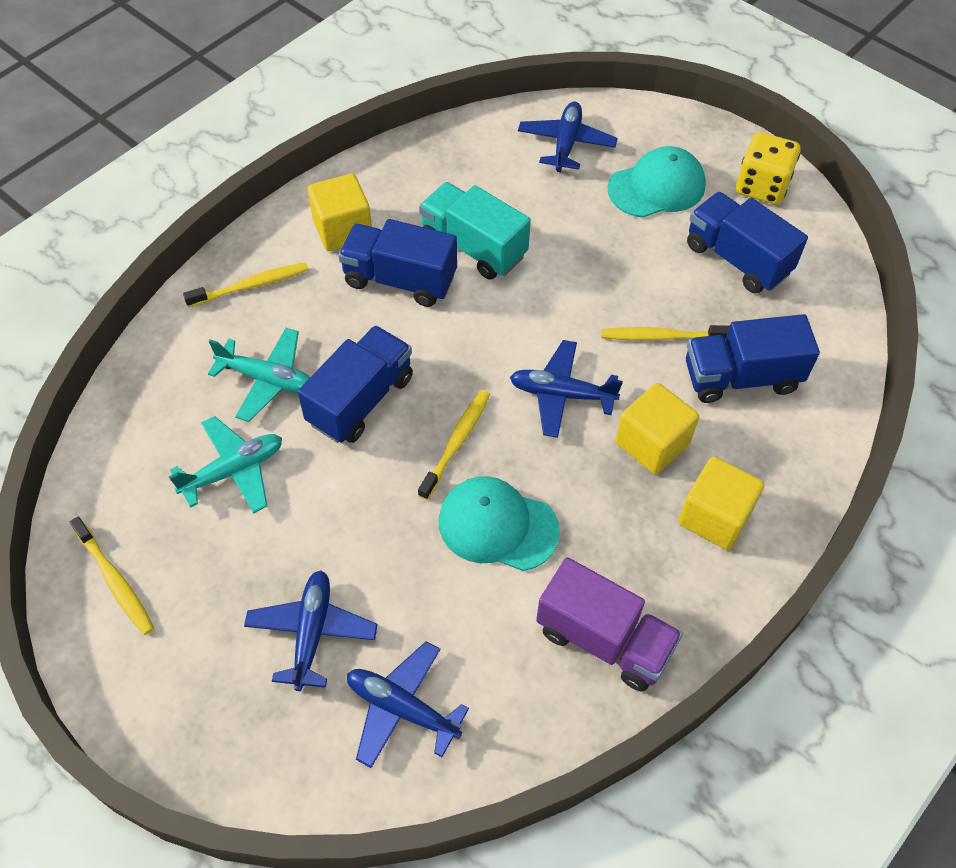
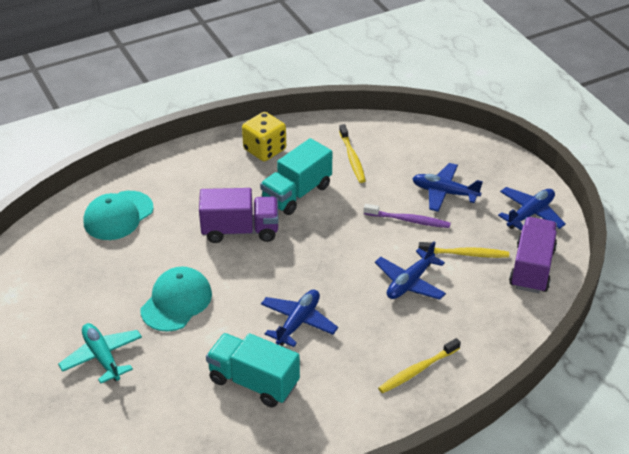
blue truck: [298,325,413,443] [338,219,457,307] [686,314,820,403] [687,192,808,294] = 4 -> none = 0
purple toothbrush: none = 0 -> [364,204,451,228] = 1
purple truck: [536,557,683,691] = 1 -> [199,188,278,243] [509,217,557,293] = 2
turquoise plane: [169,416,282,514] [208,328,310,422] = 2 -> [58,323,142,384] = 1
turquoise truck: [419,182,531,280] = 1 -> [206,333,300,407] [260,138,332,215] = 2
yellow cube: [308,173,372,251] [615,383,699,474] [678,456,764,550] = 3 -> none = 0
yellow toothbrush: [70,516,154,635] [183,262,309,308] [418,390,490,500] [601,325,730,341] = 4 -> [339,124,366,183] [378,338,461,393] [419,242,509,258] = 3

